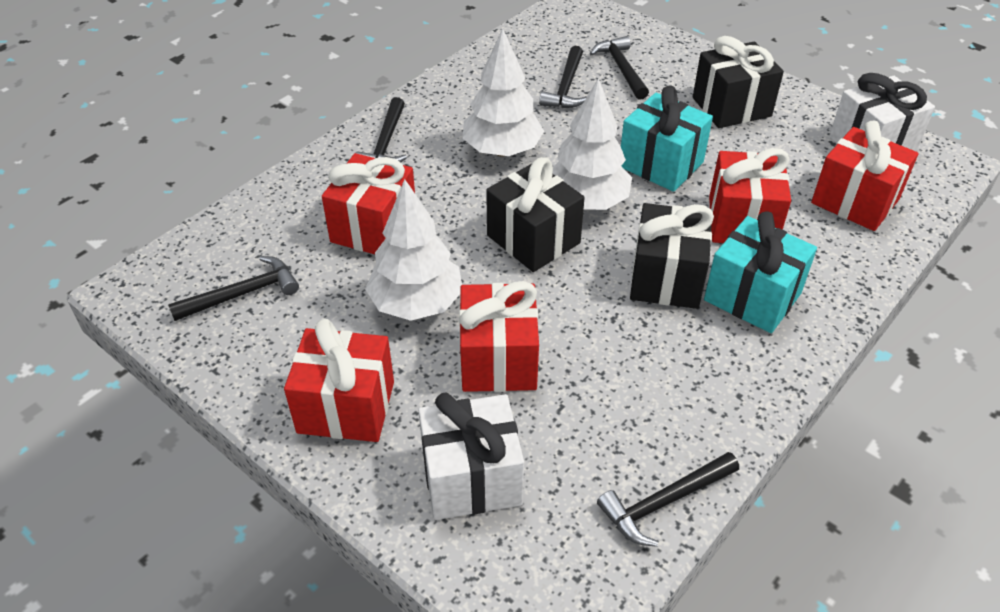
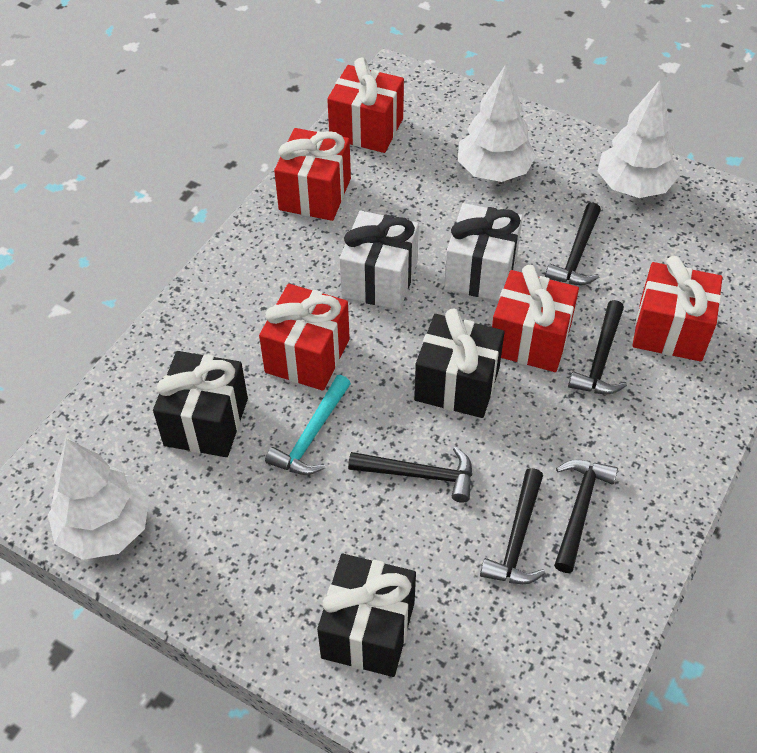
turquoise gift: [621,85,713,192] [704,212,817,333] = 2 -> none = 0
turquoise hammer: none = 0 -> [265,375,351,475] = 1

